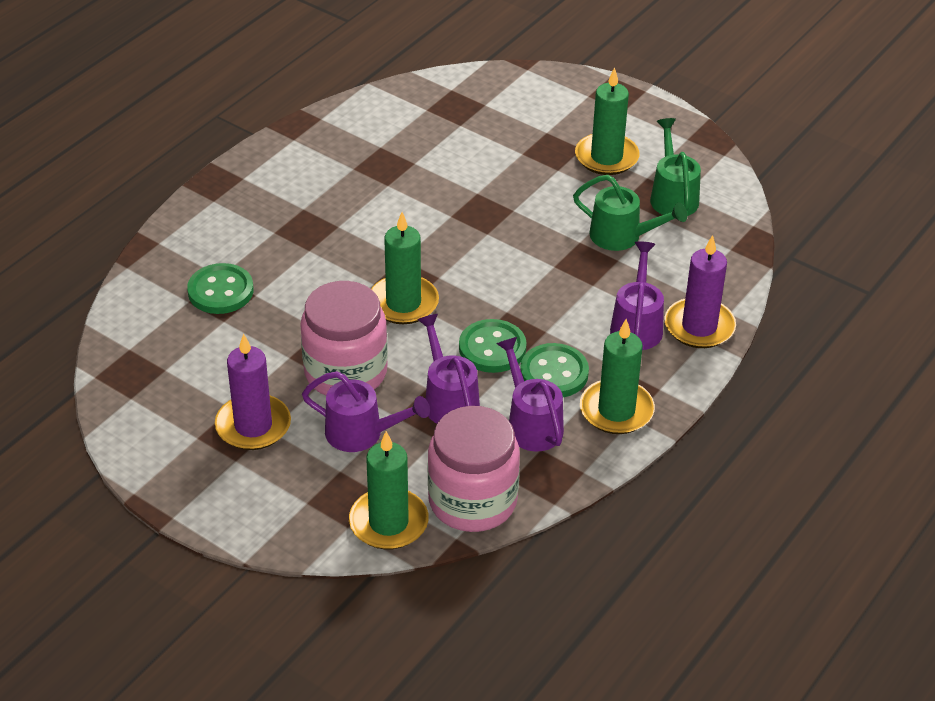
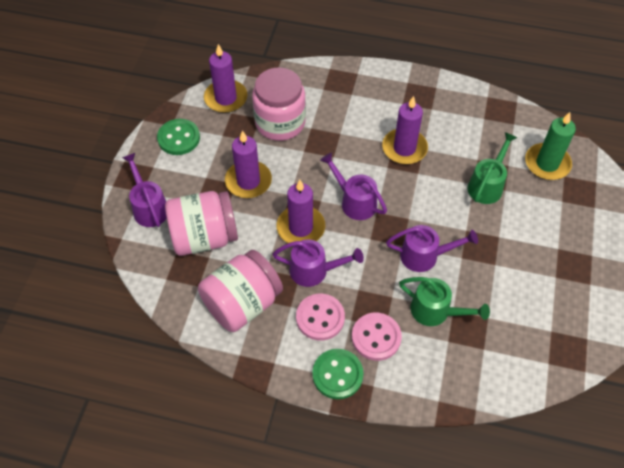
green button: [187,263,254,314] [459,319,527,373] [520,343,589,397] = 3 -> [157,119,200,155] [312,349,364,399] = 2
green candle: [349,431,429,550] [371,212,439,324] [575,67,640,175] [580,319,655,434] = 4 -> [525,112,576,180] = 1
pink button: none = 0 -> [296,294,345,341] [352,313,402,361] = 2
pink jar: [300,281,388,395] [428,406,520,532] = 2 -> [165,191,238,256] [198,250,283,332] [252,67,306,141] = 3
purple candle: [215,334,291,450] [664,235,736,348] = 2 -> [204,44,247,113] [225,130,272,198] [276,180,325,243] [382,96,428,164] = 4

